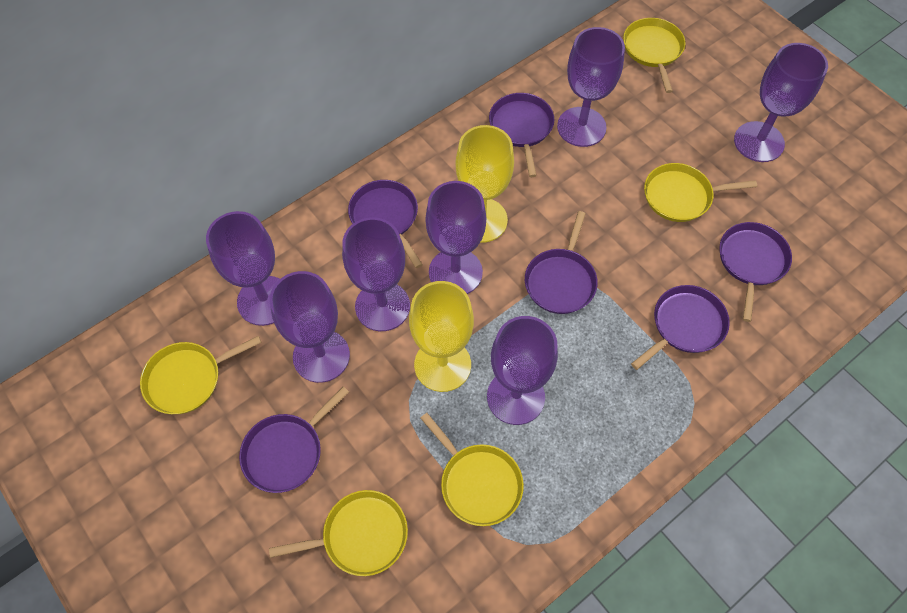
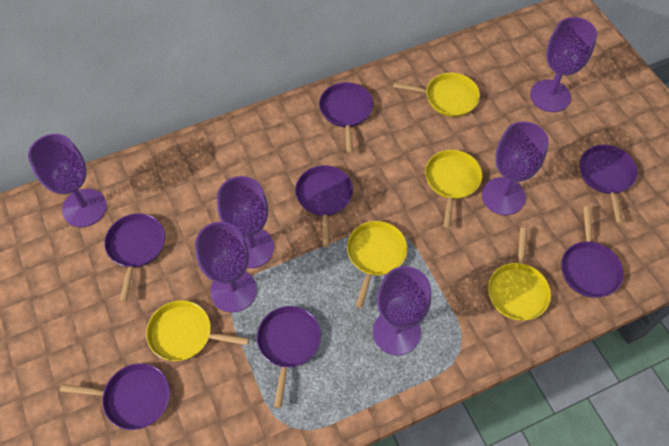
purple goblet: [206,211,280,326] [269,271,350,383] [342,217,410,331] [426,181,486,294] [487,316,558,425] [557,27,625,147] [734,43,828,162] = 7 -> [28,134,107,227] [195,222,257,313] [217,176,274,268] [373,266,431,355] [482,121,549,215] [530,17,597,112] = 6
purple pan: [239,386,349,493] [348,180,423,268] [489,93,554,177] [525,211,598,314] [631,285,730,370] [719,222,792,322] = 6 -> [60,363,170,430] [104,213,165,302] [257,306,321,408] [295,165,353,247] [319,82,373,153] [561,207,624,298] [580,145,638,224] = 7
yellow goblet: [409,281,474,392] [456,125,514,243] = 2 -> none = 0

